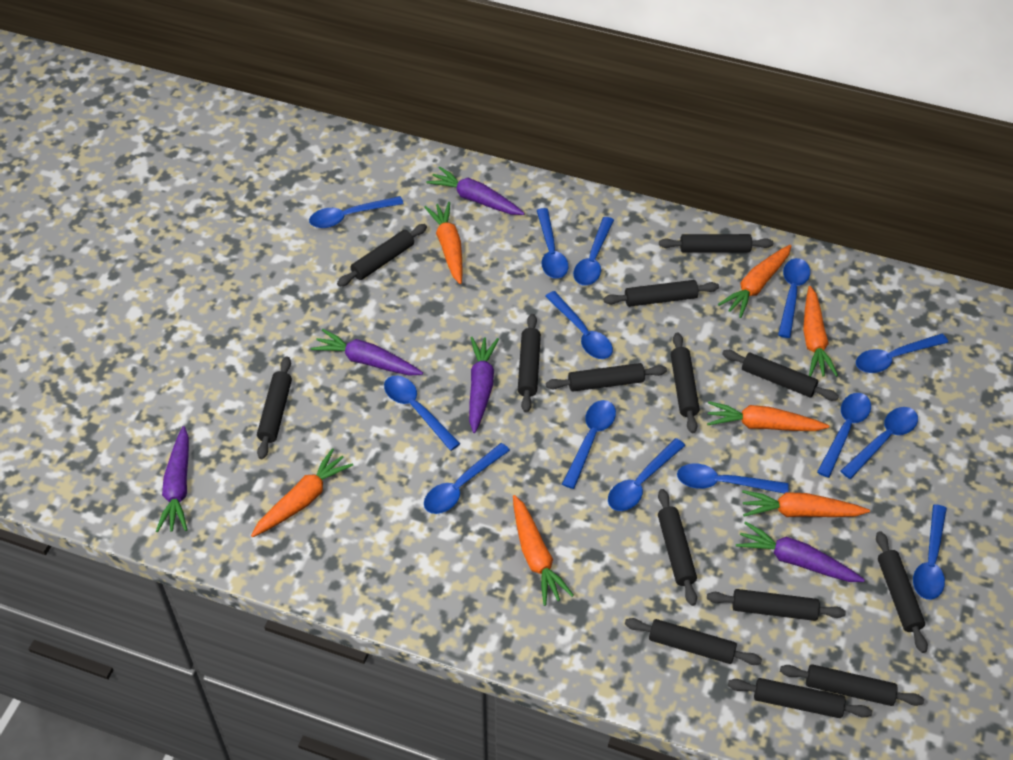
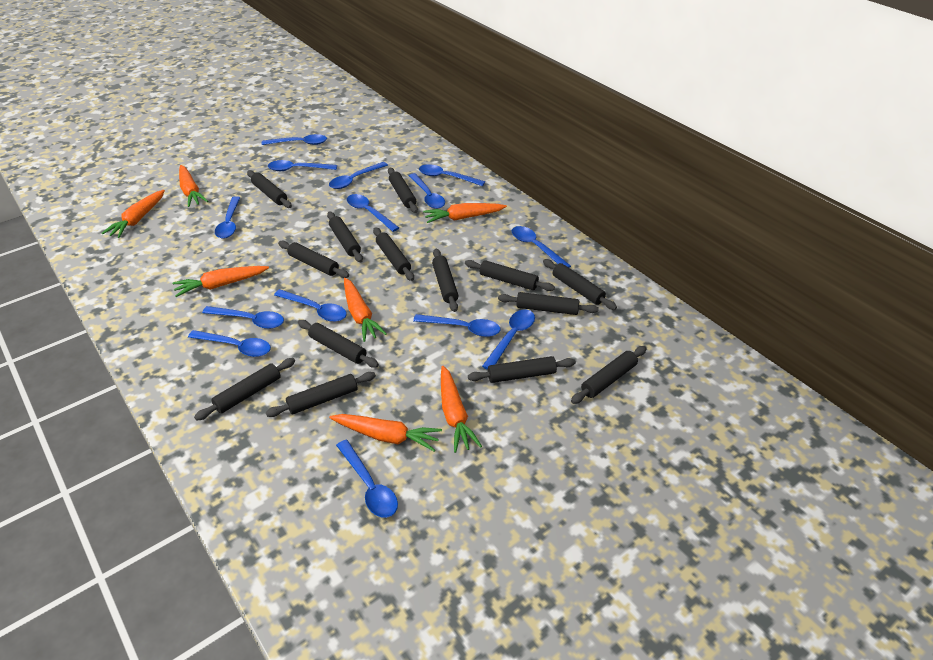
purple carrot: [156,426,189,532] [311,329,423,376] [426,166,525,215] [469,337,499,433] [736,521,865,582] = 5 -> none = 0

